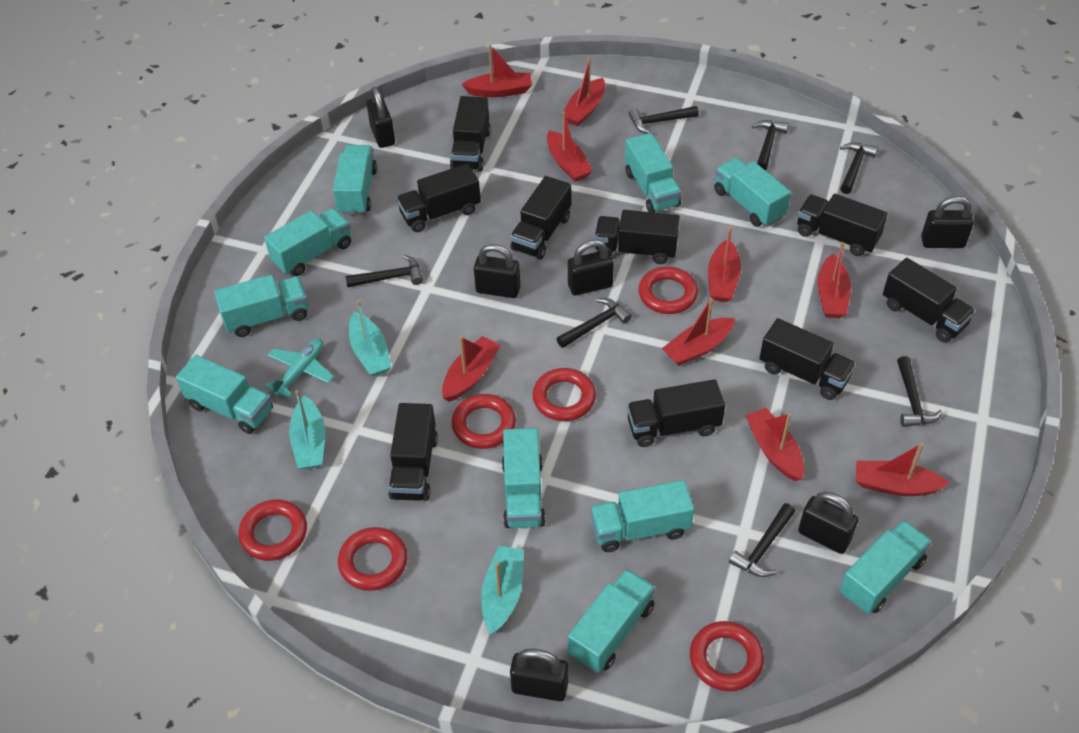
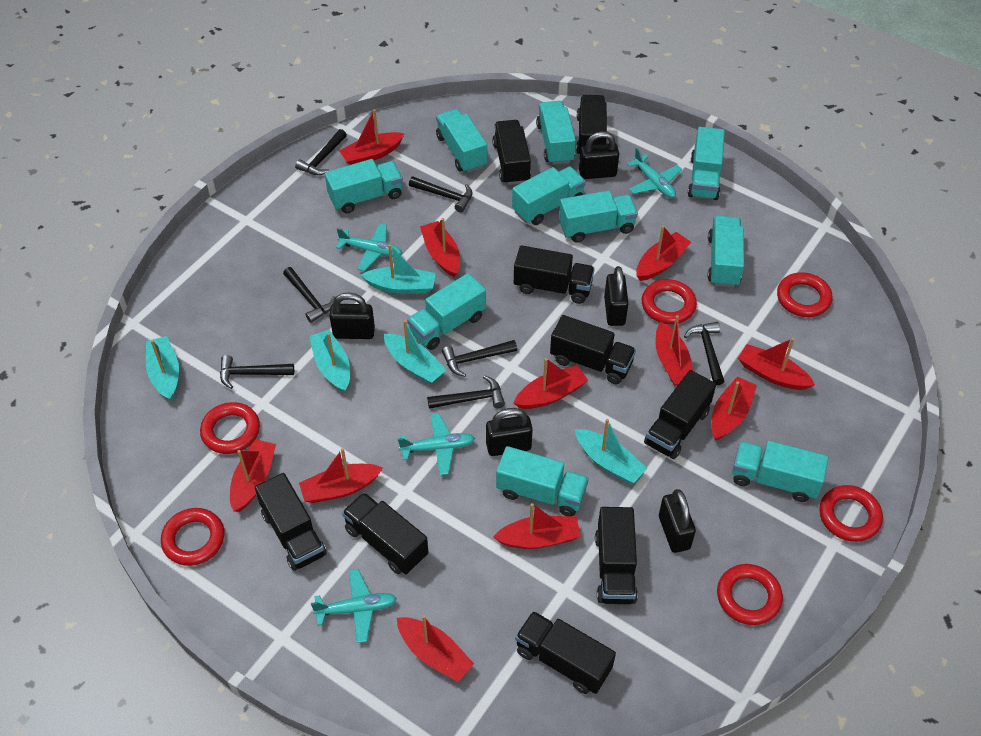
black padlock: [366,87,395,148] [474,244,520,298] [510,649,568,701] [568,240,614,296] [798,492,858,554] [921,196,974,248] = 6 -> [330,293,375,339] [486,408,533,456] [579,131,619,179] [604,266,628,326] [659,489,696,553] = 5
red boat: [442,336,501,402] [461,44,532,97] [547,112,593,182] [561,58,605,126] [662,298,735,366] [708,226,741,302] [745,407,804,481] [817,242,851,318] [856,443,950,496] = 9 -> [230,439,276,512] [299,448,383,503] [339,109,405,165] [397,615,474,682] [420,218,460,277] [493,503,581,549] [513,358,588,409] [636,225,691,281] [655,315,693,386] [711,377,757,441] [738,338,815,390] = 11
turquoise boat: [289,390,325,469] [349,301,391,377] [481,546,524,634] = 3 -> [146,336,179,401] [310,330,350,393] [361,244,436,294] [384,320,446,384] [575,419,647,483] = 5
turquoise plane: [265,339,334,398] = 1 -> [311,569,397,643] [336,223,402,271] [398,413,475,475] [627,148,682,198] = 4

